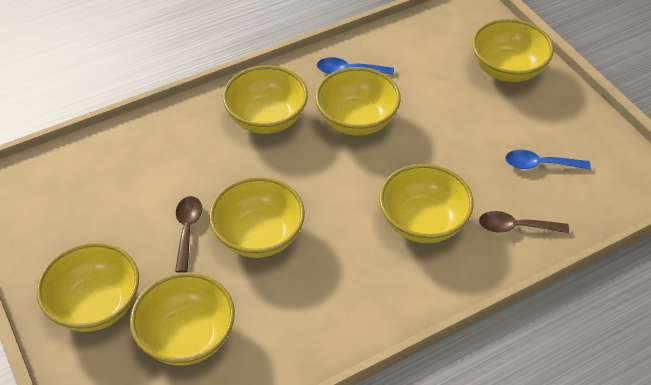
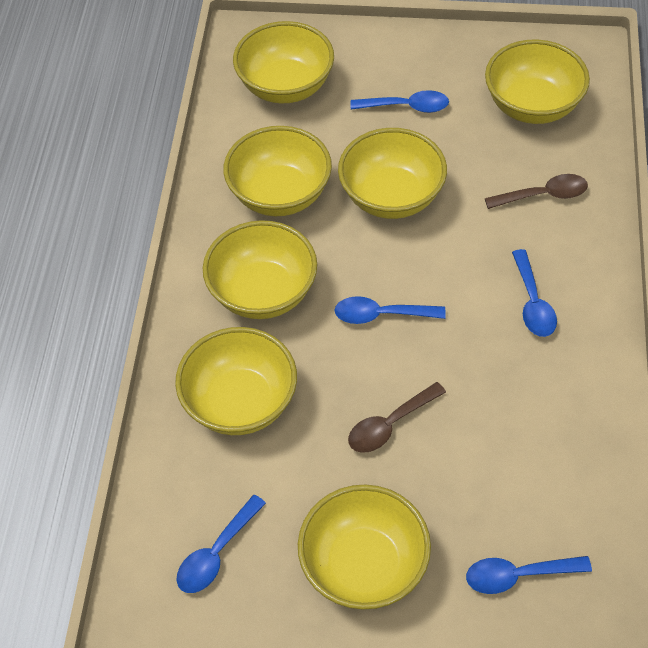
blue spoon: [317,57,394,75] [505,150,591,169] = 2 -> [177,495,266,593] [334,296,446,324] [350,90,449,113] [466,556,592,594] [512,249,557,337] = 5

